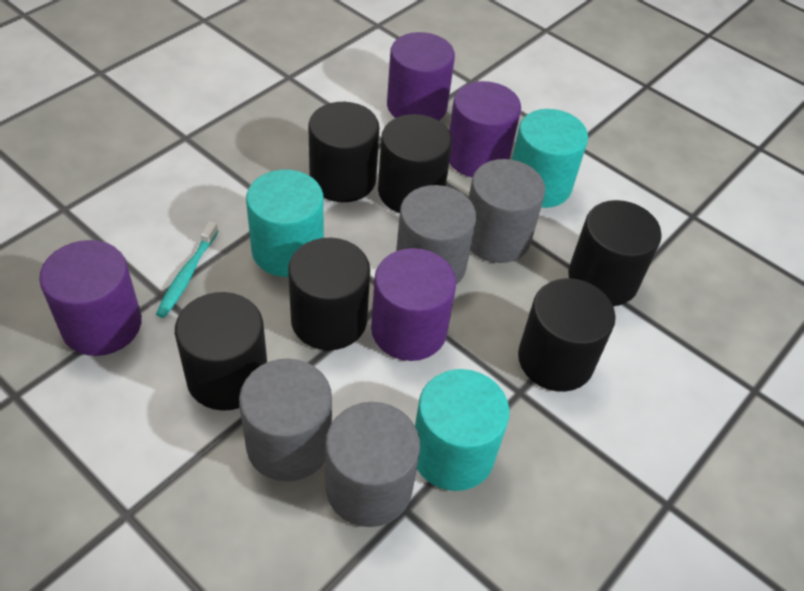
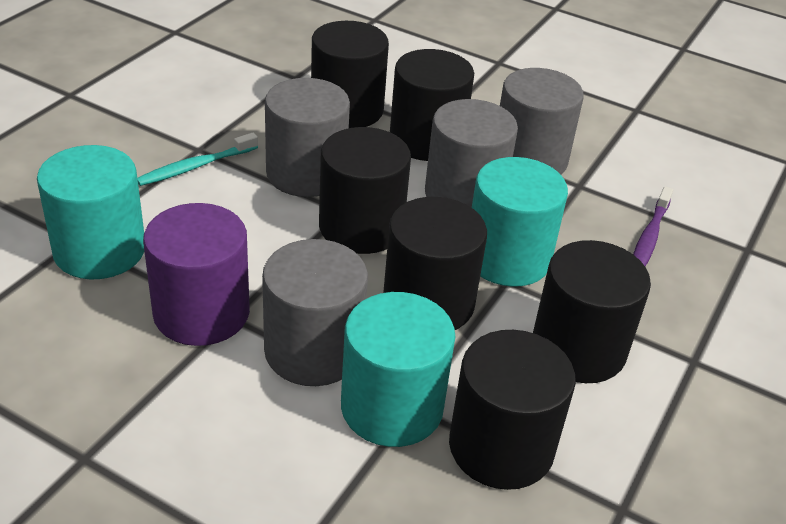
purple cylinder: [39,240,142,356] [371,248,456,361] [387,32,455,121] [449,81,521,178] = 4 -> [143,203,250,346] = 1
purple toothbrush: none = 0 -> [633,186,673,266] = 1

